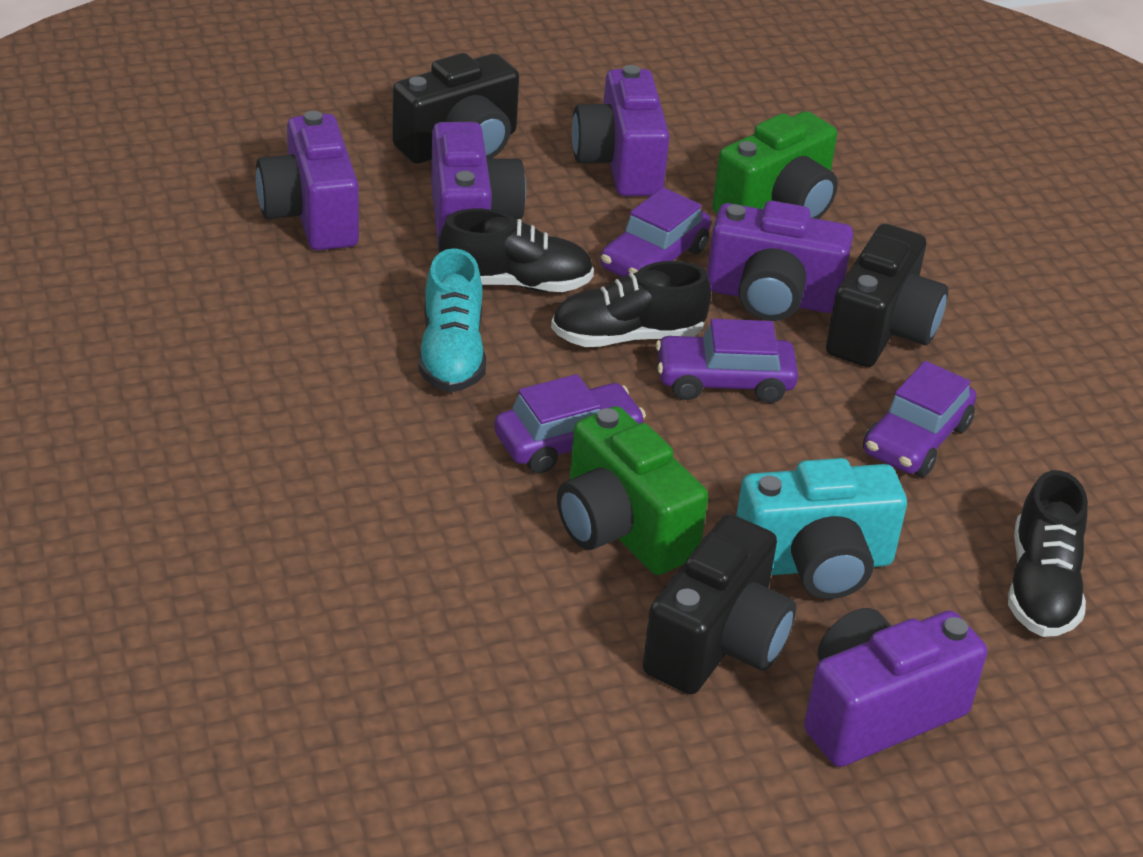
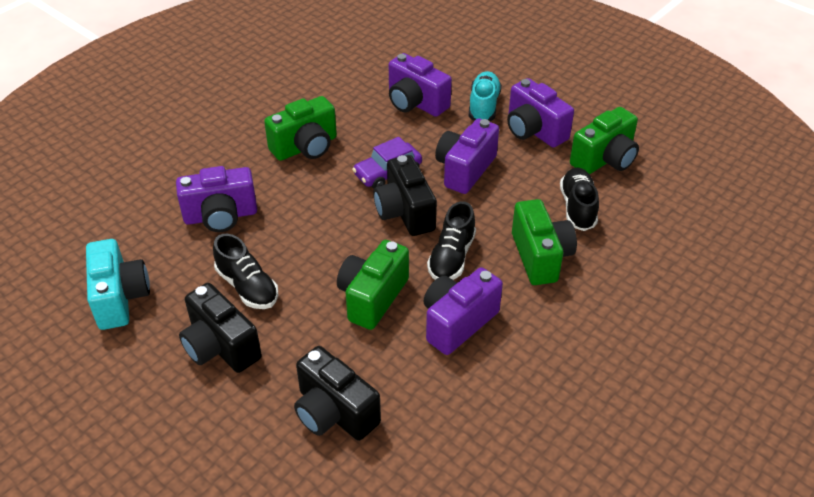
green camera: [557,406,708,575] [712,111,838,219] = 2 -> [264,96,337,161] [337,240,409,330] [512,199,577,285] [570,107,639,175] = 4
purple car: [494,374,646,473] [600,187,711,277] [656,319,798,403] [863,361,976,477] = 4 -> [352,137,422,189] = 1

